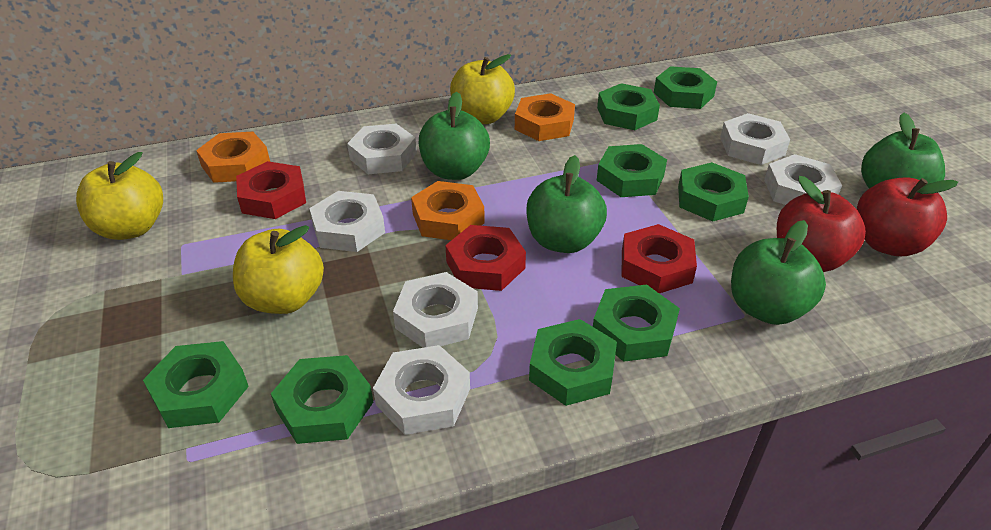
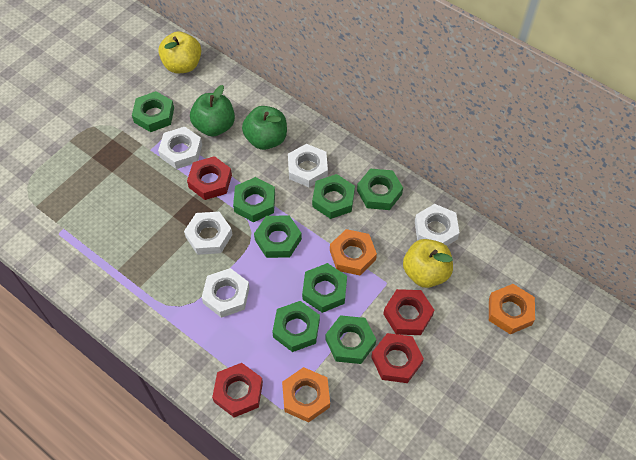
green apple: [419,92,490,180] [526,155,607,253] [731,220,826,325] [861,113,945,188] = 4 -> [190,85,235,137] [242,106,287,150] = 2
red apple: [777,176,866,272] [857,177,958,256] = 2 -> none = 0
red nut: [236,161,306,219] [445,225,526,291] [621,224,697,293] = 3 -> [187,156,232,200] [212,363,263,417] [371,333,424,383] [383,289,434,335] = 4
white nut: [309,191,385,252] [347,124,417,174] [373,345,470,435] [393,272,478,348] [720,113,790,165] [764,154,842,205] = 6 -> [158,127,202,169] [184,212,233,255] [202,268,250,318] [288,144,328,187] [415,204,460,246] = 5
yellow apple: [76,152,163,240] [233,225,324,314] [450,54,515,124] = 3 -> [158,31,201,73] [403,239,453,288] = 2

